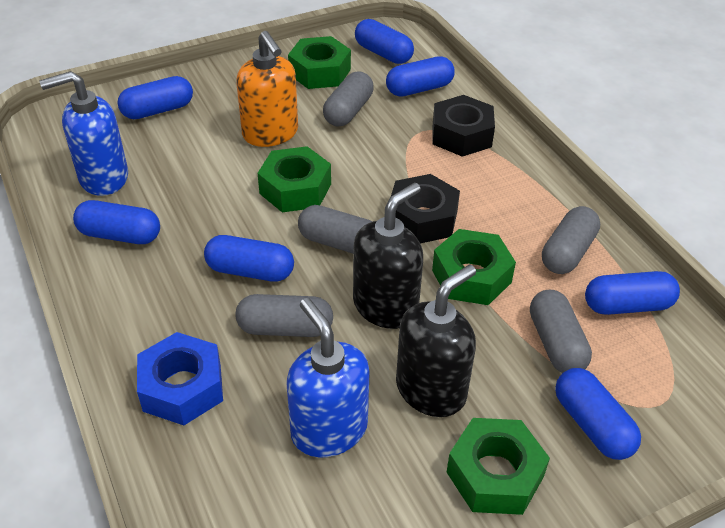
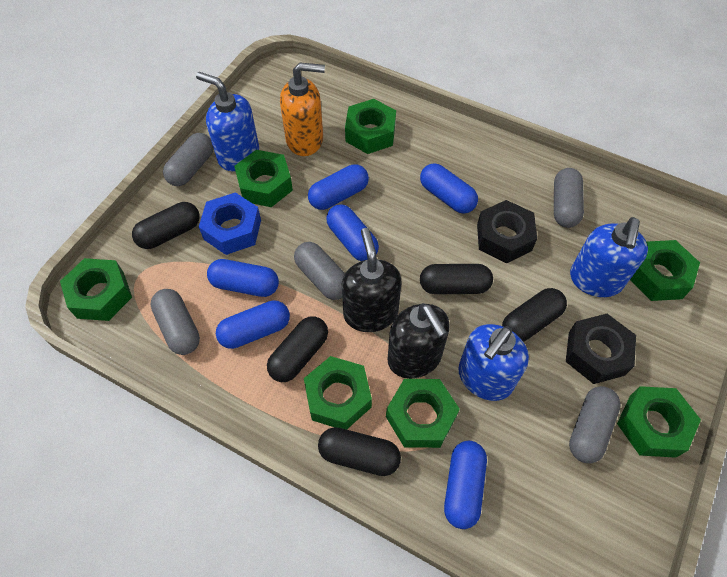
black capsule: none = 0 -> [132,202,200,249] [267,316,328,382] [318,427,401,476] [420,264,493,294] [502,288,567,342] = 5
blue capsule: [73,200,160,244] [117,76,193,119] [204,235,294,282] [355,19,414,64] [386,56,455,97] [555,368,641,460] [585,271,680,315] = 7 -> [207,259,279,297] [216,300,290,349] [308,164,369,210] [326,204,379,261] [420,163,478,213] [444,441,487,529] = 6
blue soap dispenser: [39,71,128,196] [286,298,370,458] = 2 -> [196,72,259,171] [458,324,529,401] [570,217,648,297] = 3
green nut: [258,146,331,212] [288,36,351,89] [432,229,516,305] [447,418,550,515] = 4 -> [60,258,132,321] [234,150,293,207] [304,356,372,430] [345,99,396,154] [386,379,460,448] [617,386,701,458] [630,240,700,301] = 7

